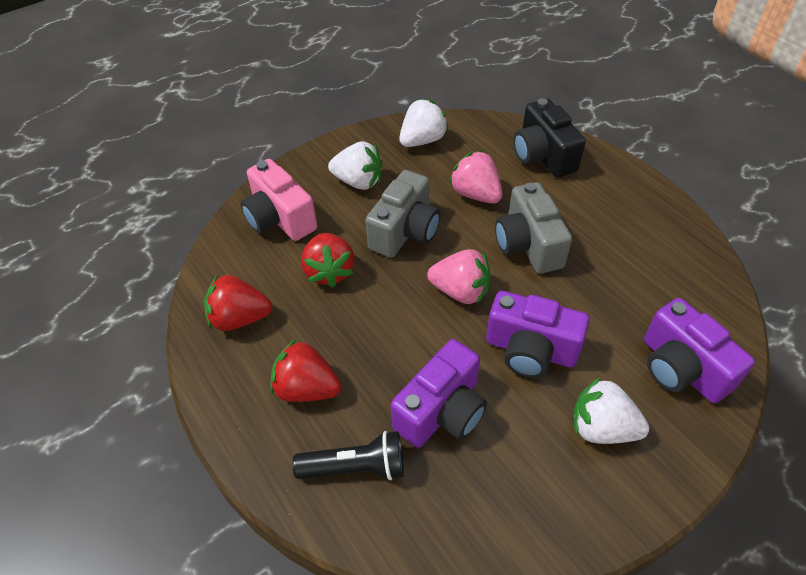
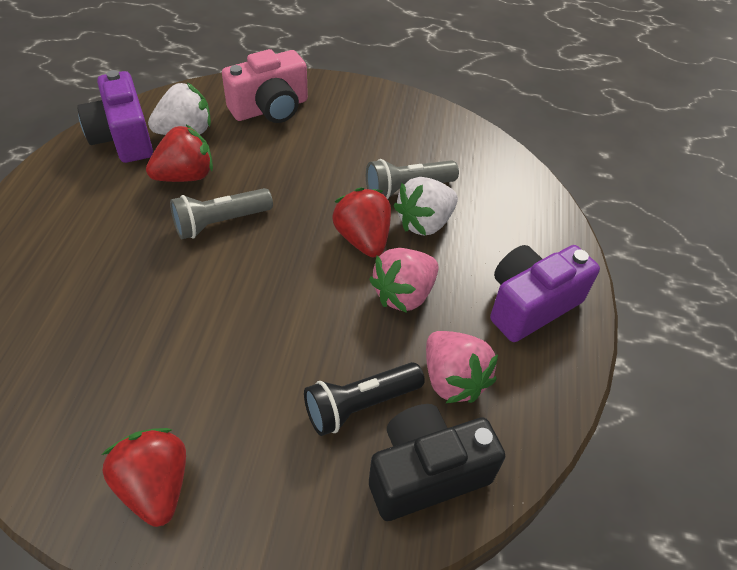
grey camera: [365,170,441,258] [495,182,572,274] = 2 -> none = 0
grey flashlight: none = 0 -> [170,188,273,239] [366,159,459,199] = 2
purple camera: [391,339,487,448] [486,291,590,378] [644,298,755,403] = 3 -> [77,70,153,163] [490,245,600,342] = 2
white strawberry: [328,141,382,190] [399,99,449,147] [573,377,649,444] = 3 -> [148,83,211,135] [394,177,458,236] = 2

